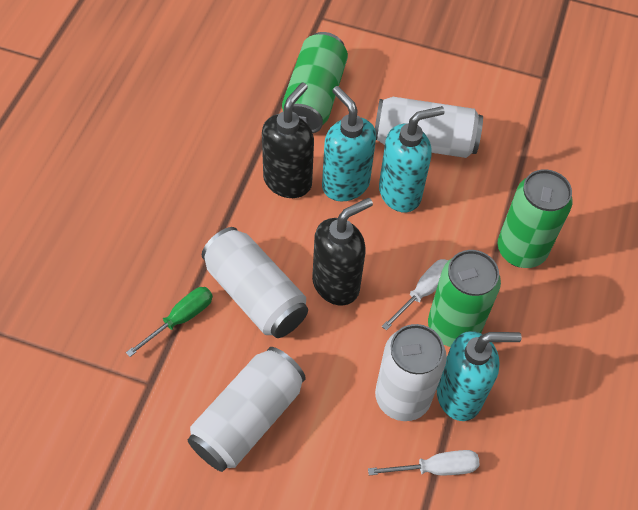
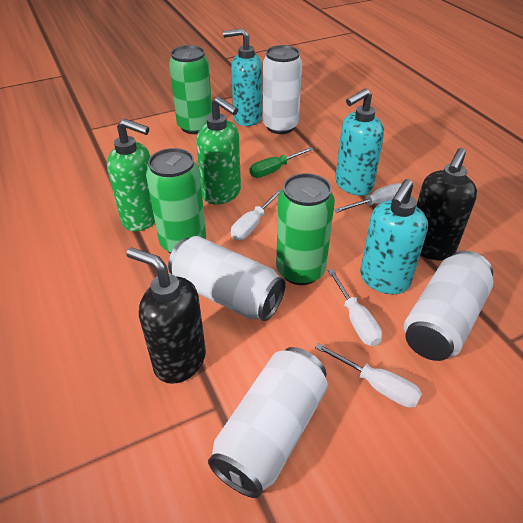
green soap dispenser: none = 0 -> [107,119,155,231] [196,97,241,204] = 2
white screwdriver: [368,450,480,475] [382,259,448,330] = 2 -> [231,189,281,240] [315,343,422,408] [327,269,382,346] [334,183,402,213] = 4

